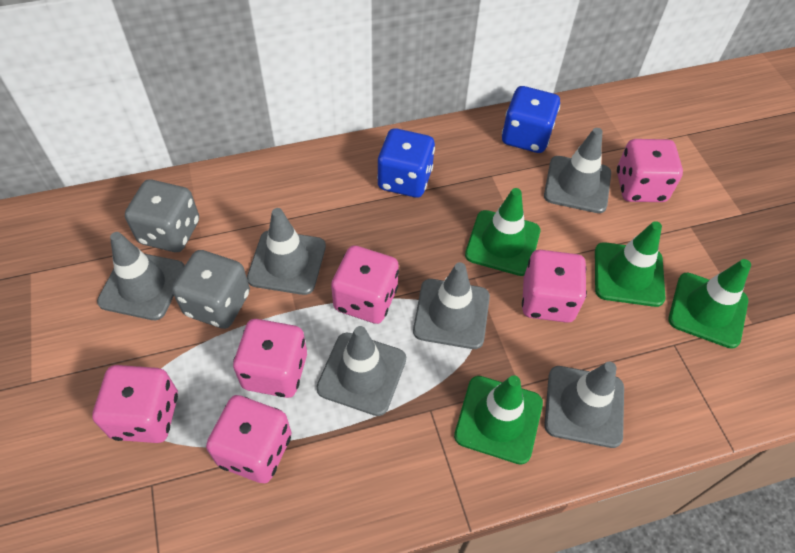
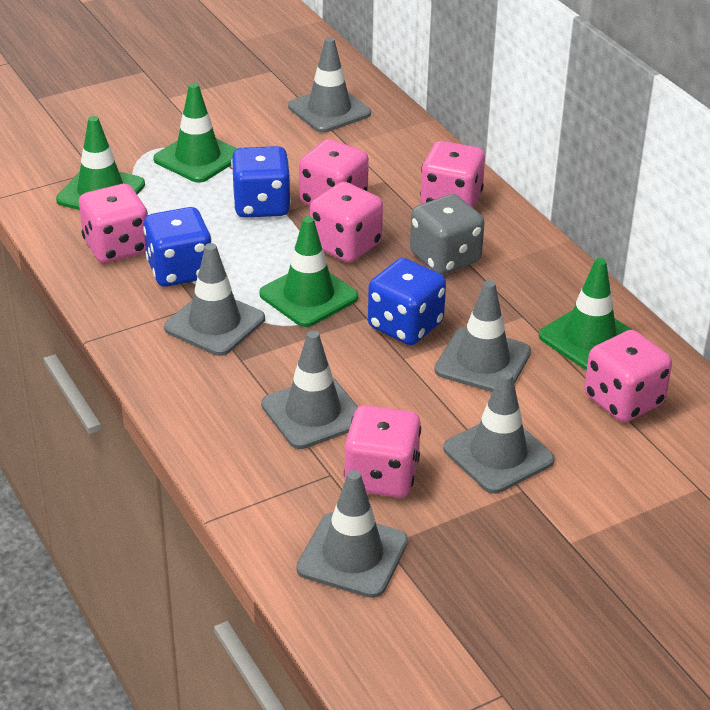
blue dice: [377,128,435,198] [502,86,560,153] = 2 -> [143,207,212,287] [231,146,291,218] [368,258,446,345] = 3
grey dice: [125,180,199,252] [172,250,250,329] = 2 -> [410,194,485,275] = 1

